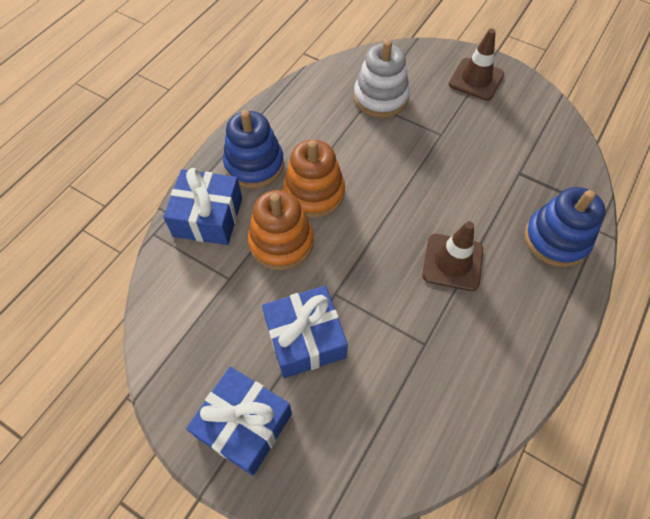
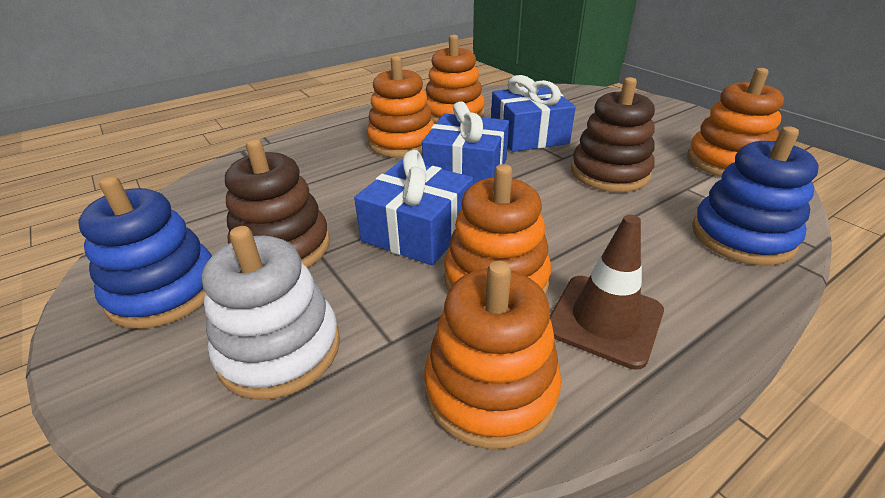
brown stacking toy: none = 0 -> [225,139,330,268] [571,77,655,192] = 2
brown traffic cone: [422,221,483,291] [449,28,504,101] = 2 -> [550,215,664,370] = 1
orange stacking toy: [248,190,314,270] [283,140,345,218] = 2 -> [367,56,434,158] [424,260,561,449] [426,35,485,124] [444,164,551,295] [688,68,784,177] = 5

